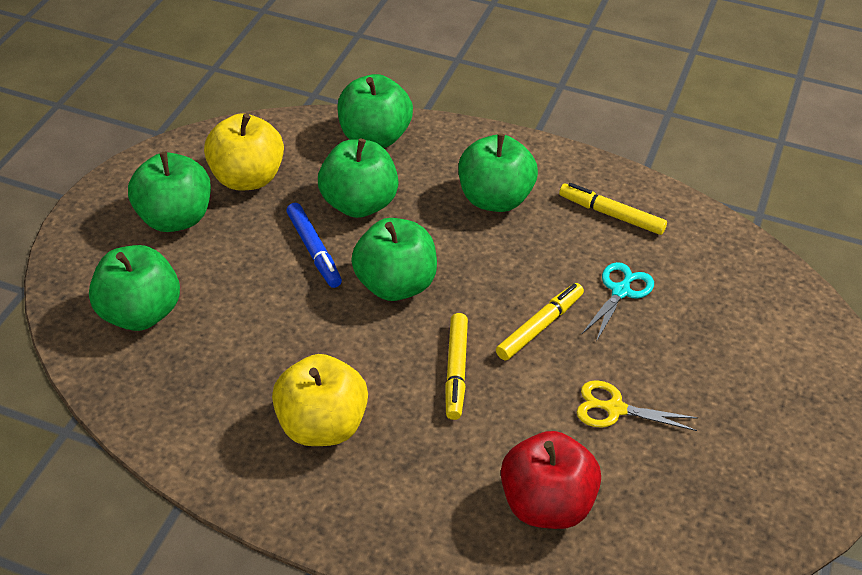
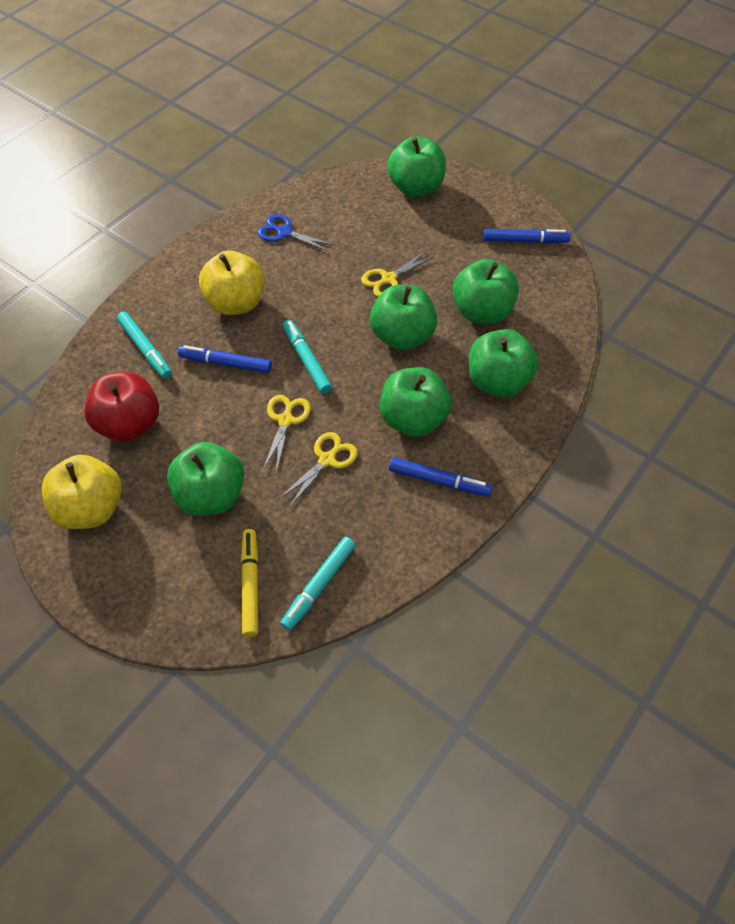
blue marker: [286,203,342,288] = 1 -> [178,345,272,373] [389,457,492,496] [483,229,571,244] = 3
blue scissors: none = 0 -> [258,214,335,252] = 1
turquoise marker: none = 0 -> [117,312,172,379] [280,537,356,631] [283,320,332,394] = 3
turquoise scissors: [581,262,654,342] = 1 -> none = 0
yellow marker: [445,313,468,420] [496,283,584,361] [559,183,667,235] = 3 -> [241,529,258,637] = 1
yellow scissors: [577,380,698,431] = 1 -> [263,395,311,473] [279,432,358,507] [361,250,435,297] = 3

